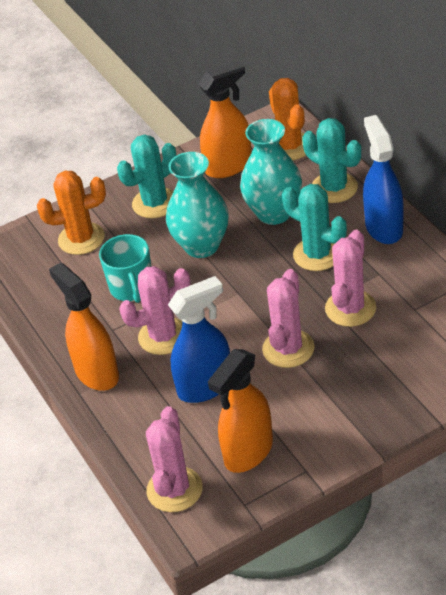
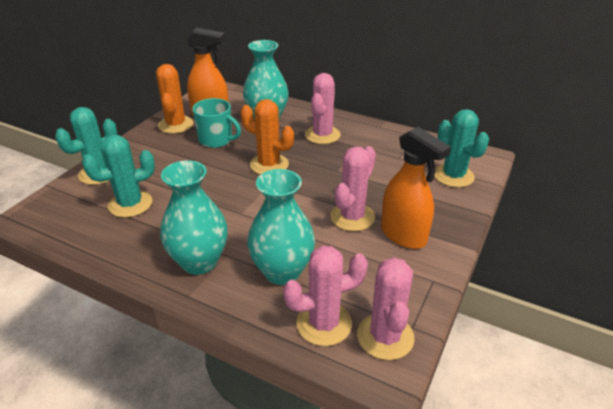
blue spray bottle: [168,276,230,403] [363,115,404,244] = 2 -> none = 0
orange spray bottle: [49,263,119,391] [199,61,252,178] [208,349,273,473] = 3 -> [186,28,229,116] [381,127,451,249] = 2
turquoise vase: [166,152,229,258] [240,119,302,225] = 2 -> [160,160,228,275] [243,40,289,120] [247,169,315,285] = 3

